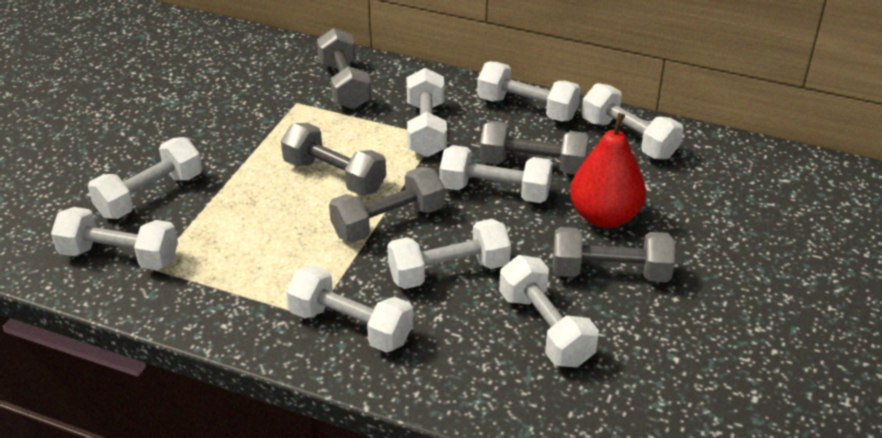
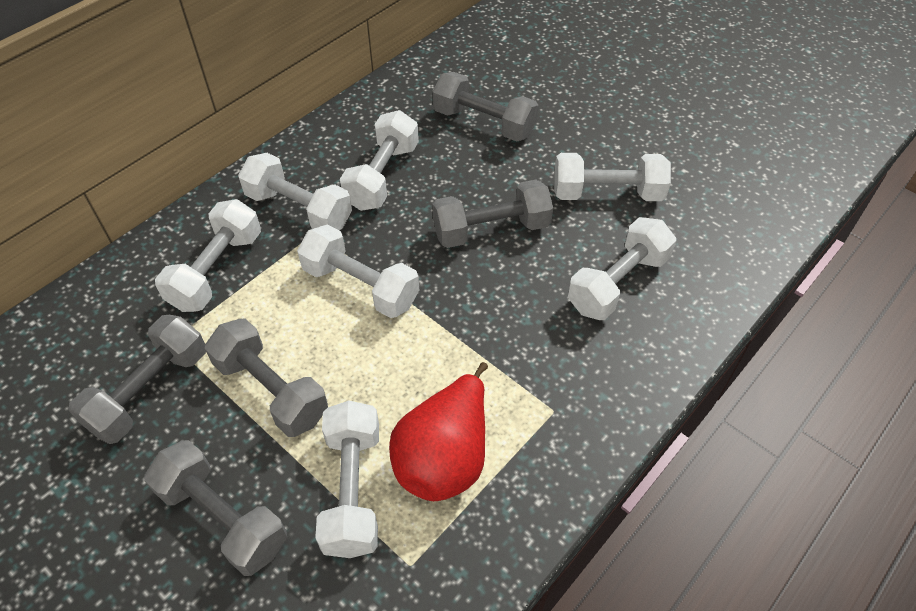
white dumbbell: [51,207,178,270] [88,137,202,219] [286,265,413,353] [387,219,511,289] [407,68,447,157] [440,145,553,203] [477,62,581,121] [499,255,599,367] [582,83,684,159] = 9 -> [155,199,261,312] [238,153,352,230] [297,224,419,318] [315,400,379,558] [340,110,419,211] [554,153,671,201] [568,217,676,320] = 7

